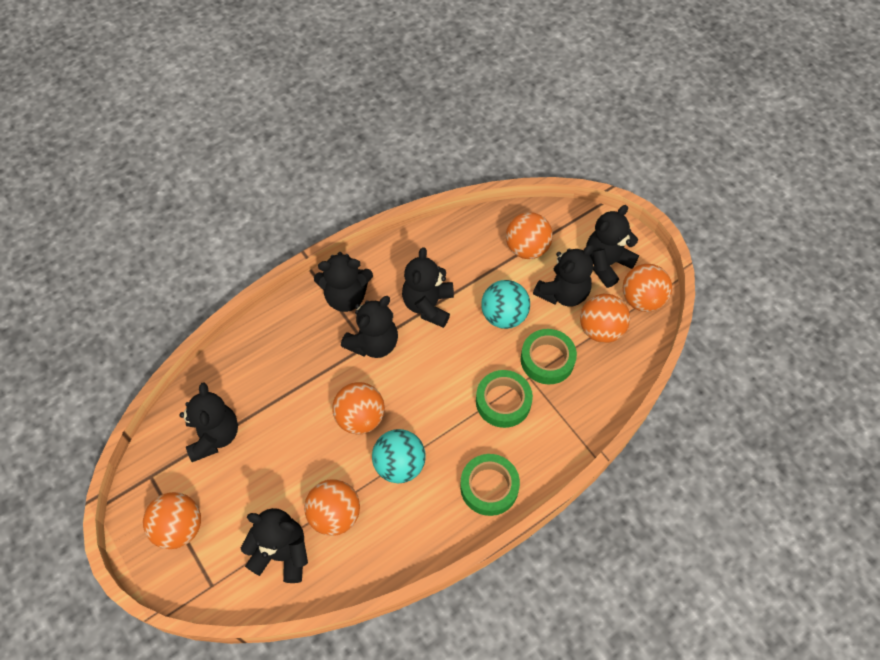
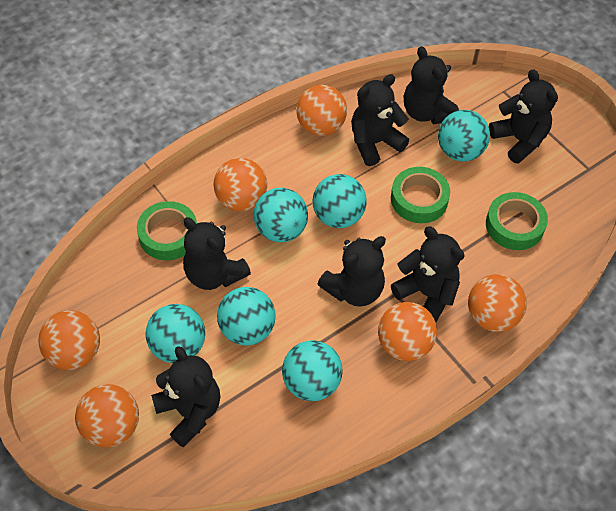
turquoise ball: [372,429,426,483] [481,280,530,329] = 2 -> [145,304,205,363] [217,287,276,345] [254,188,308,242] [282,340,343,401] [313,174,367,228] [438,110,490,162] = 6

